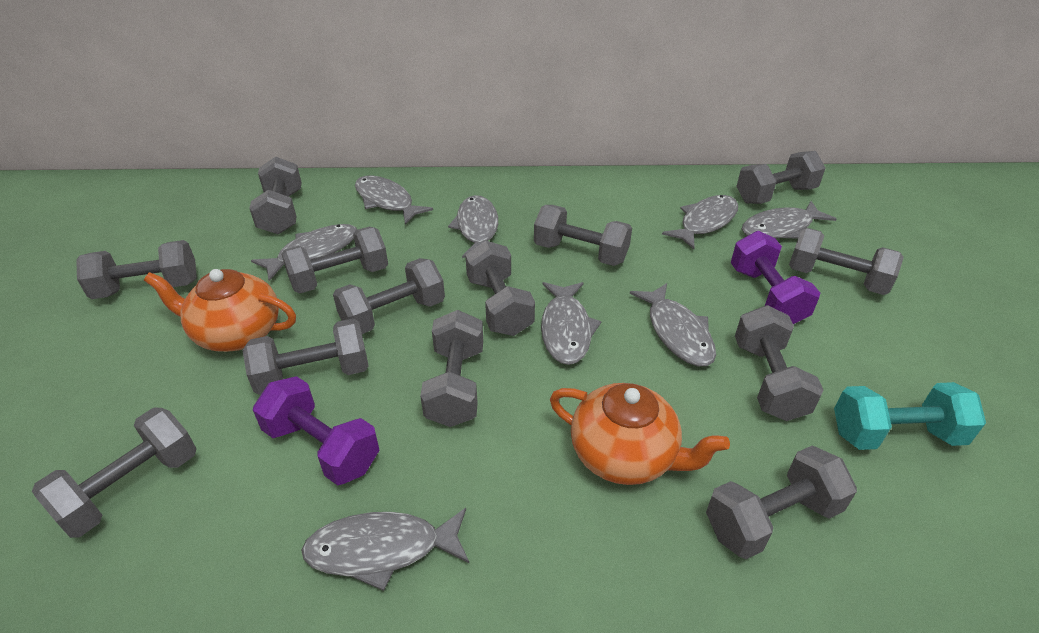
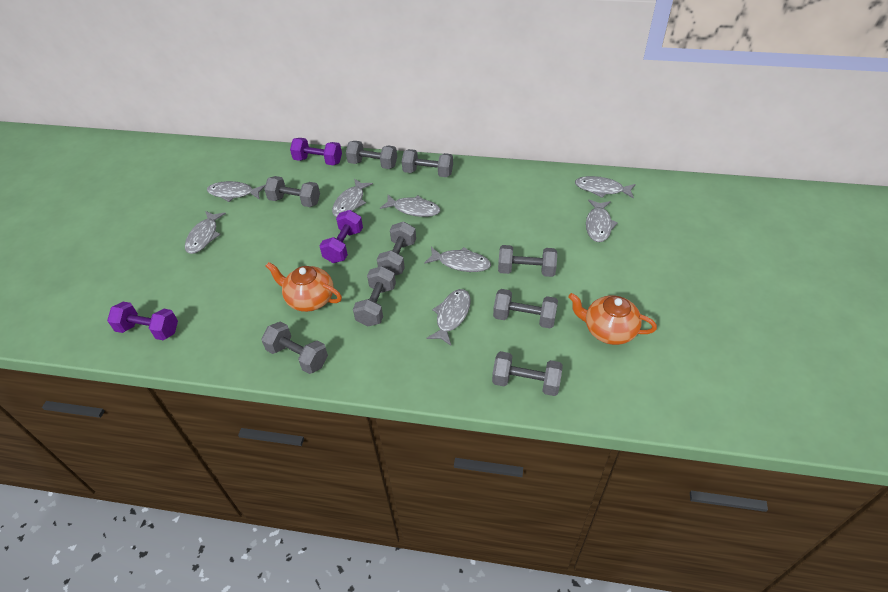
grey dumbbell: [32,407,197,538] [76,240,197,299] [243,318,369,395] [249,157,302,235] [281,227,388,293] [333,258,445,334] [420,310,483,427] [465,241,535,336] [534,205,632,266] [706,446,857,559] [735,305,824,421] [736,151,826,204] [789,228,904,295] = 13 -> [261,321,328,374] [264,176,320,207] [346,141,397,169] [353,266,396,326] [377,222,416,275] [402,149,453,177] [492,351,563,396] [493,289,558,329] [498,245,557,277] = 9
purple dumbbell: [253,376,379,485] [731,231,820,324] = 2 -> [107,302,178,341] [290,138,342,165] [320,210,363,263] = 3
turquoise dumbbell: [834,382,986,450] = 1 -> none = 0

